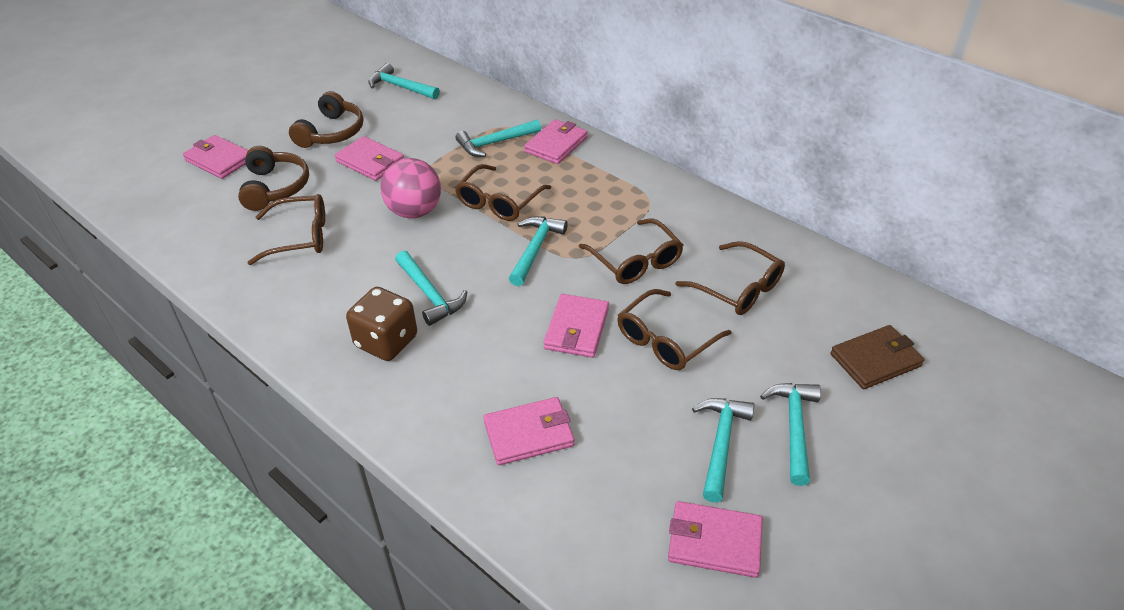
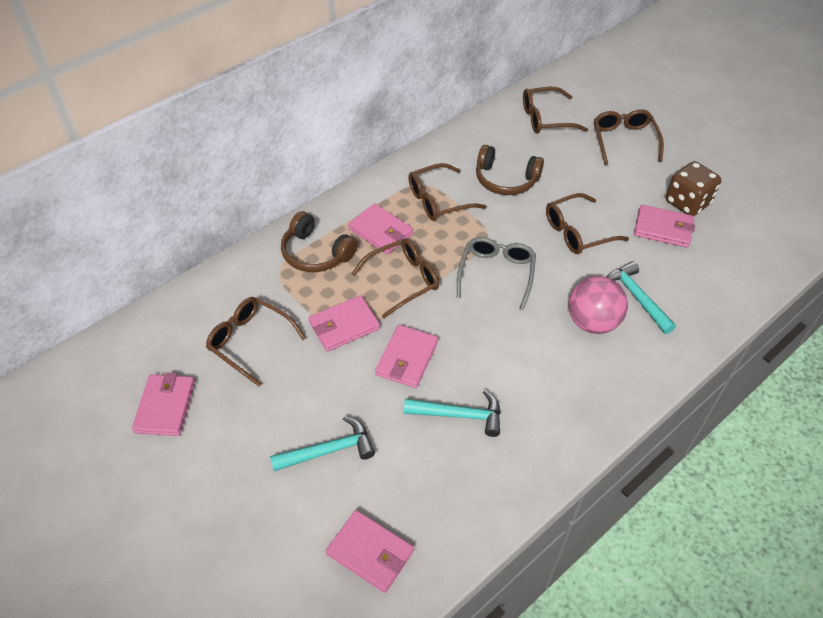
brown glasses: [247,194,325,265] [455,164,551,221] [579,218,683,284] [617,289,731,370] [676,241,785,315] = 5 -> [206,297,306,387] [351,238,439,318] [408,163,486,221] [523,87,588,133] [546,193,629,254] [594,109,664,165] = 6
brown wallet: [831,325,925,389] = 1 -> none = 0
grey glasses: none = 0 -> [457,237,536,310] = 1
turquoise hammer: [368,63,440,99] [395,251,467,326] [455,119,541,157] [509,216,568,286] [692,398,755,503] [760,383,821,486] = 6 -> [270,416,375,471] [404,390,501,437] [606,261,676,334] = 3

